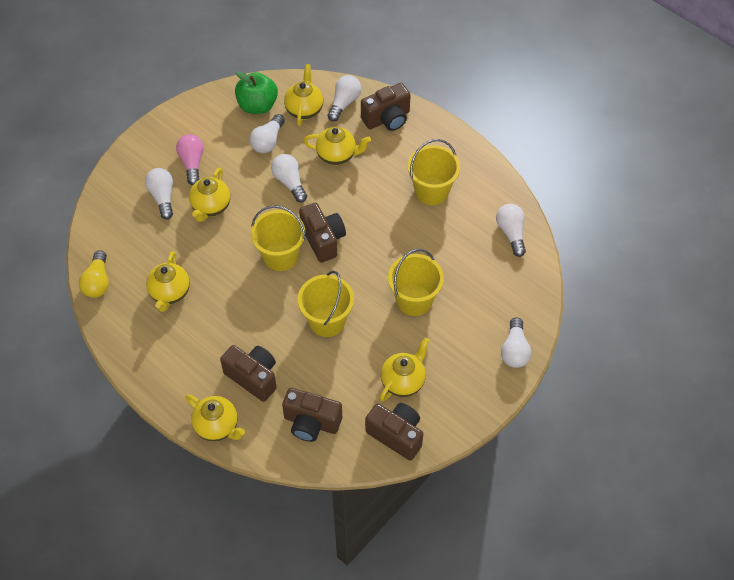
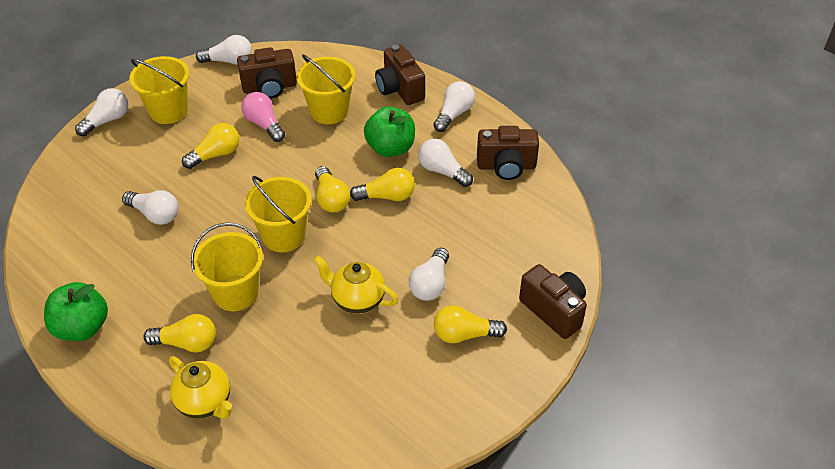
brown camera: [220,345,277,402] [282,388,342,442] [299,203,346,263] [361,83,411,131] [365,403,423,461] = 5 -> [237,47,297,98] [375,45,425,105] [477,126,539,180] [519,264,587,339] = 4
green apple: [235,71,278,114] = 1 -> [44,282,108,341] [364,107,415,157] = 2
yellow light bulb: [79,250,109,298] = 1 -> [143,314,216,353] [182,123,239,169] [315,166,350,213] [350,168,415,201] [434,305,507,344] = 5
yellow teapot: [146,251,190,312] [186,395,245,442] [189,168,230,222] [284,64,323,126] [304,127,371,165] [380,338,429,401] = 6 -> [169,356,232,419] [313,255,398,314] = 2

